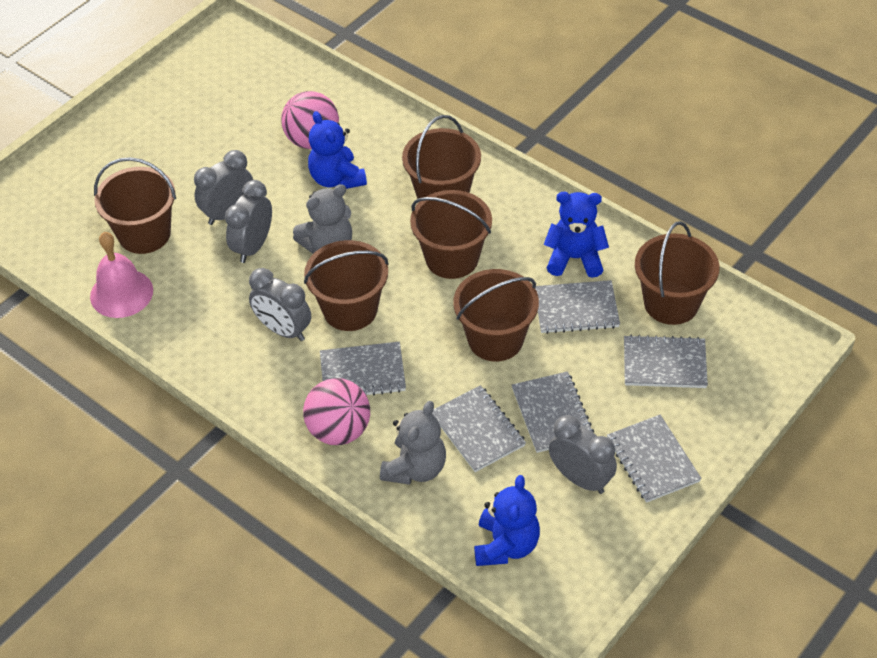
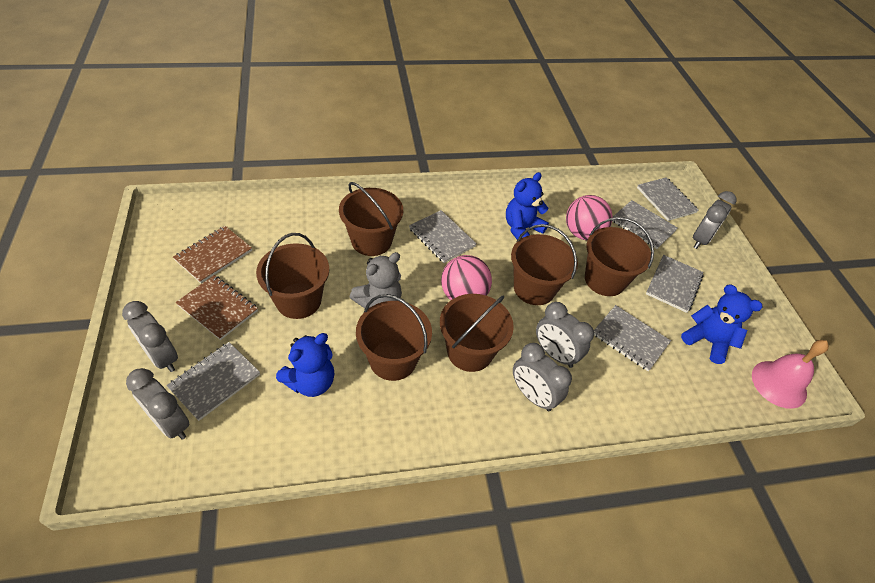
brown notebook: none = 0 -> [173,226,252,283] [176,275,258,340] = 2
grey clock: [194,150,253,225] [225,180,272,263] [249,268,311,341] [549,415,617,494] = 4 -> [122,301,178,372] [126,368,190,440] [513,343,572,411] [536,302,594,368] [693,191,737,249] = 5
grey teddy bear: [293,184,352,254] [380,401,446,485] = 2 -> [350,252,402,309] = 1

